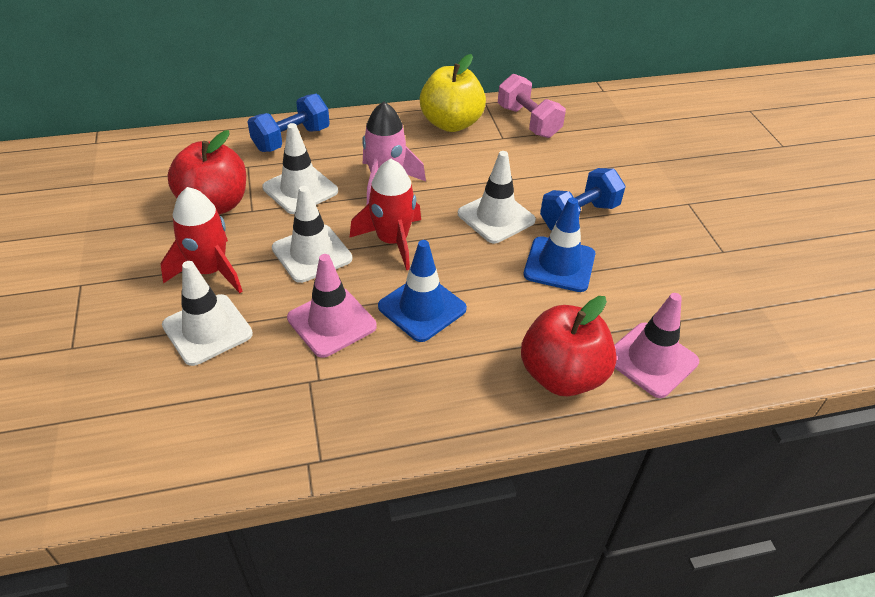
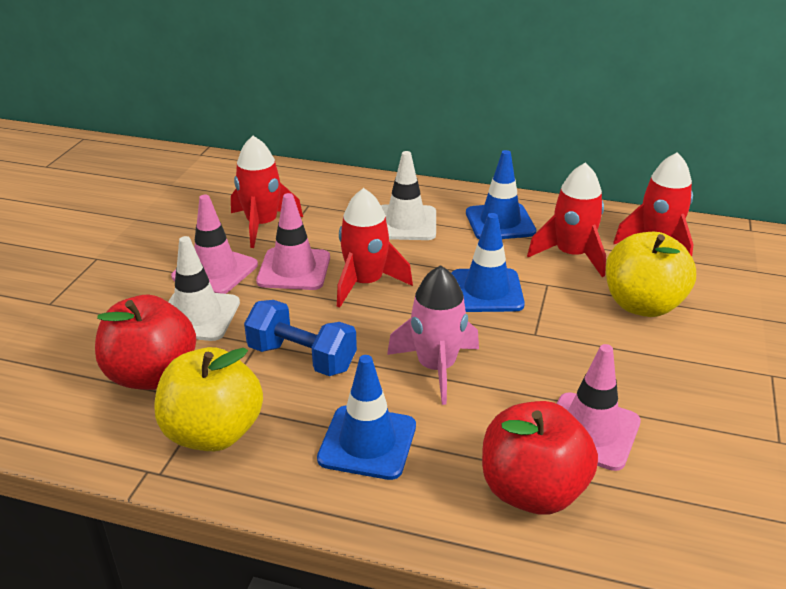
blue dumbbell: [248,94,330,152] [540,168,625,231] = 2 -> [244,300,357,376] = 1
blue traffic cone: [378,240,467,342] [523,197,595,292] = 2 -> [317,355,416,480] [452,213,525,312] [466,150,536,239] = 3
pink dumbbell: [498,74,566,138] = 1 -> none = 0
pink traffic cone: [287,254,377,358] [614,293,699,398] = 2 -> [171,195,258,294] [256,193,330,290] [557,344,641,471] = 3
red rocket: [160,187,243,293] [350,159,421,270] = 2 -> [231,136,303,248] [337,188,413,308] [527,162,606,277] [613,152,694,256] = 4
white traffic cone: [162,261,253,366] [262,123,338,214] [272,186,352,283] [458,151,536,243] = 4 -> [168,236,240,341] [381,151,436,240] = 2
yellow apple: [420,54,486,132] = 1 -> [155,347,263,451] [606,232,696,317] = 2

